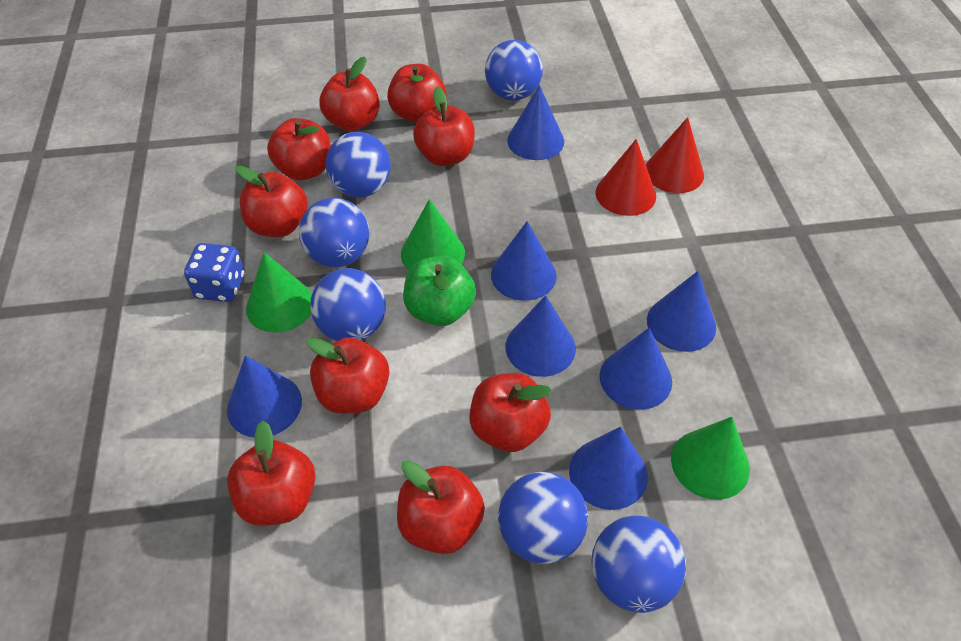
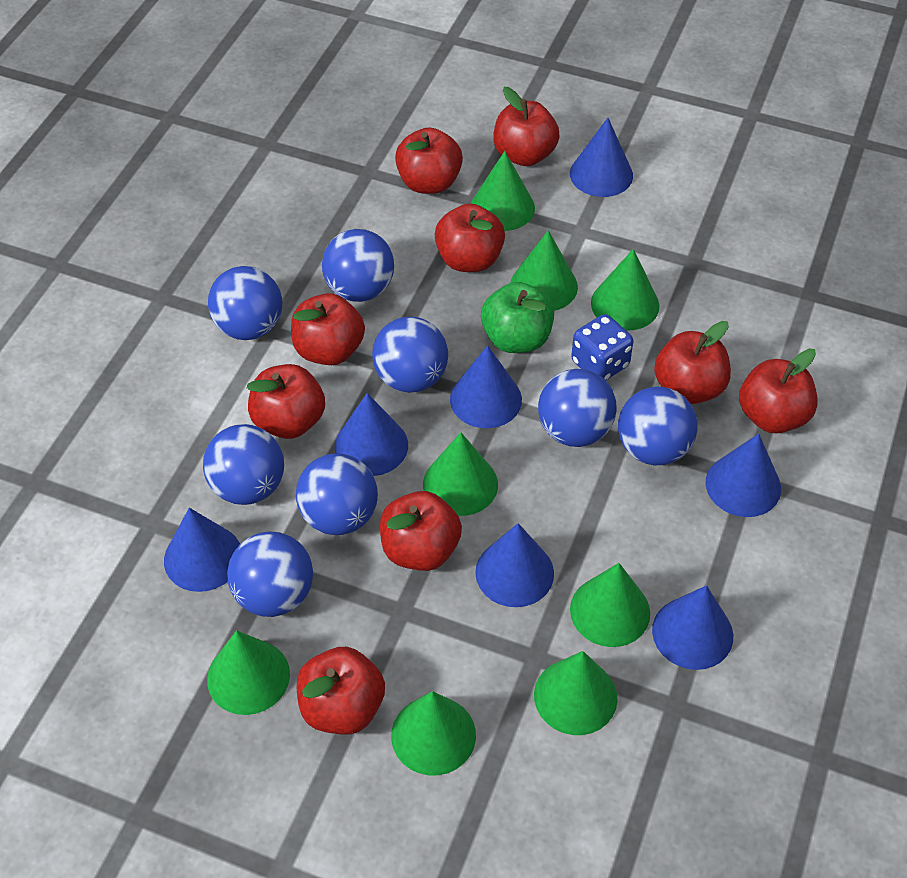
blue ball: [299,198,369,267] [310,268,386,341] [325,132,391,198] [485,40,543,100] [498,472,588,564] [592,516,686,613] = 6 -> [203,424,284,505] [208,266,282,340] [227,532,313,617] [296,453,378,535] [322,229,394,302] [372,317,448,393] [538,369,617,447] [618,387,698,465] = 8
green cone: [246,252,312,333] [401,199,465,270] [671,417,750,500] = 3 -> [207,630,290,715] [391,691,476,775] [423,432,498,516] [471,151,535,231] [510,230,578,311] [534,651,618,735] [570,563,650,647] [591,249,659,331] = 8
red cone: [596,139,656,216] [646,117,704,193] = 2 -> none = 0

